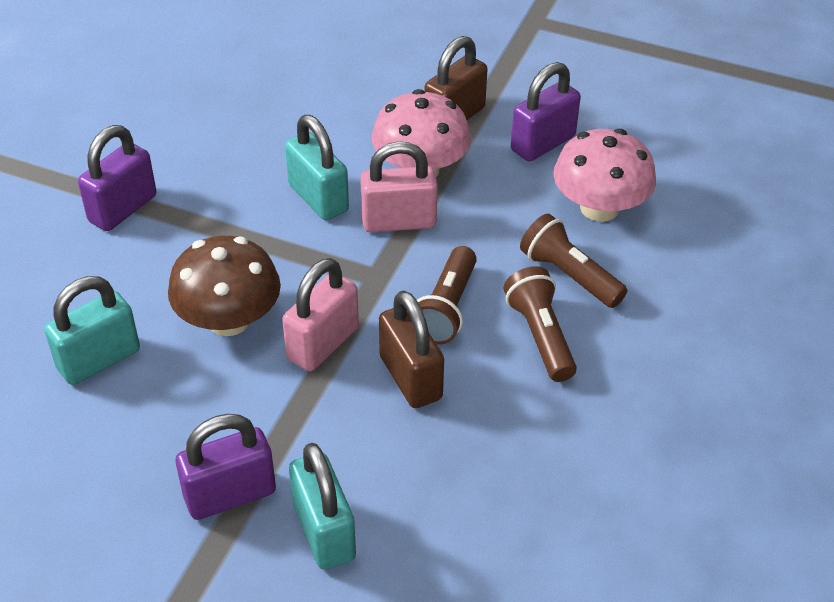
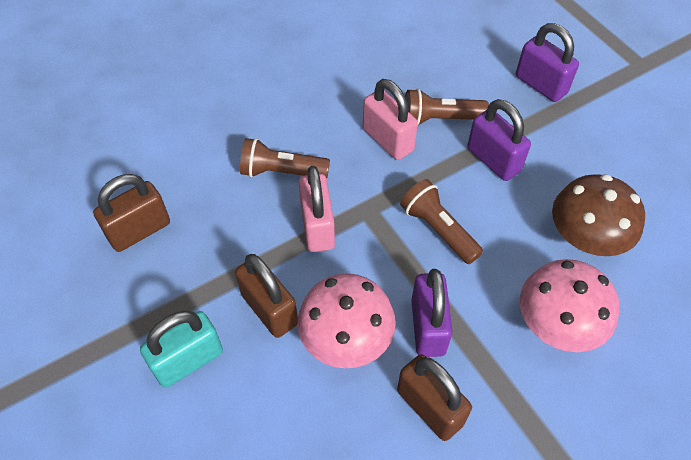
brown padlock: [379,290,444,408] [425,36,488,120] = 2 -> [93,174,170,252] [235,254,298,338] [397,354,472,441] = 3
turquoise padlock: [44,276,140,385] [285,115,349,220] [289,443,356,570] = 3 -> [140,311,223,388] = 1

